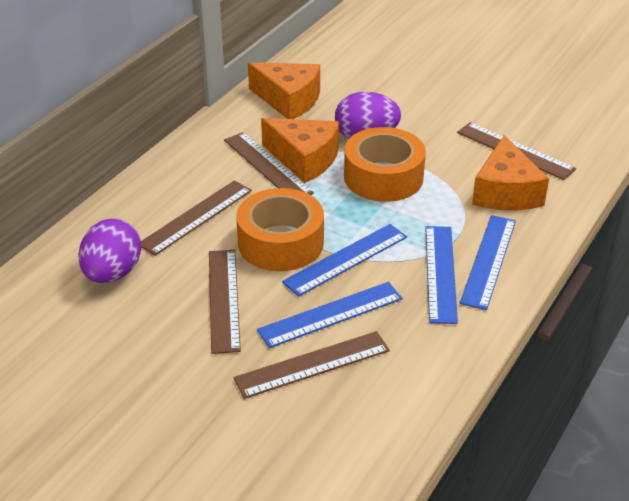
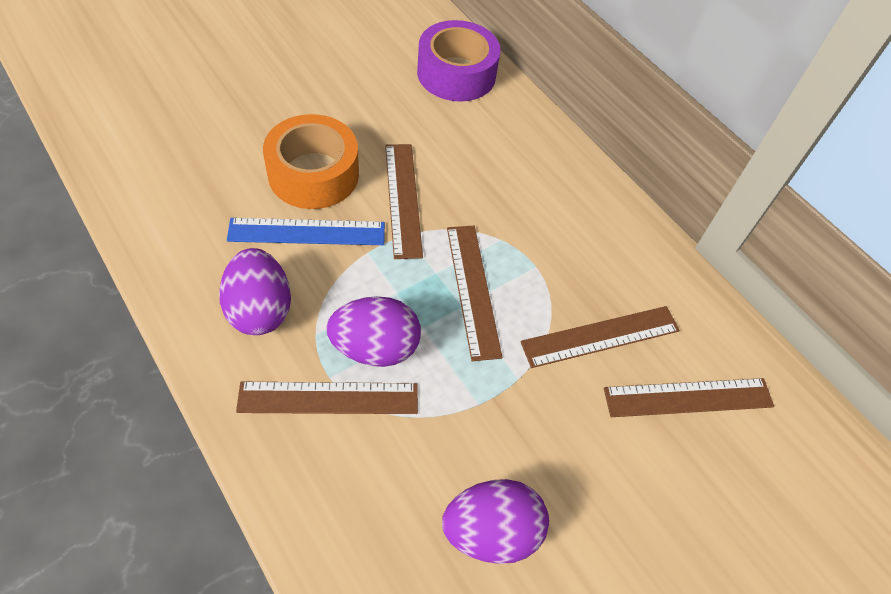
blue ruler: [257,282,402,348] [282,224,407,296] [425,226,458,324] [460,215,516,310] = 4 -> [227,218,385,245] = 1
orange cheese: [248,62,320,119] [261,118,339,183] [472,135,549,210] = 3 -> none = 0
orange tape: [236,188,324,271] [344,127,426,202] = 2 -> [263,114,359,209] = 1
purple egg: [78,218,141,283] [335,92,401,139] = 2 -> [219,248,291,335] [326,296,421,367] [442,479,549,564] = 3
purple tape: none = 0 -> [417,20,501,101] = 1

